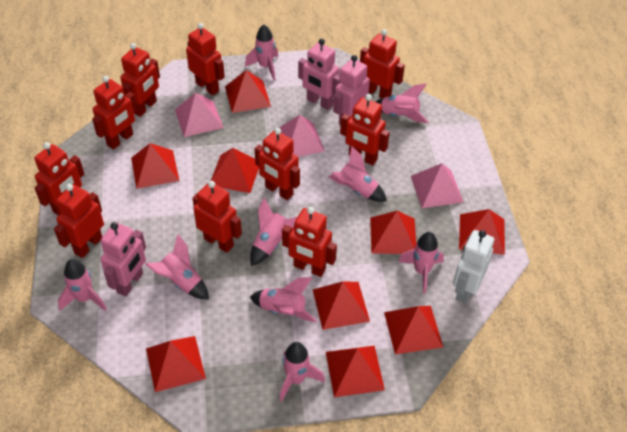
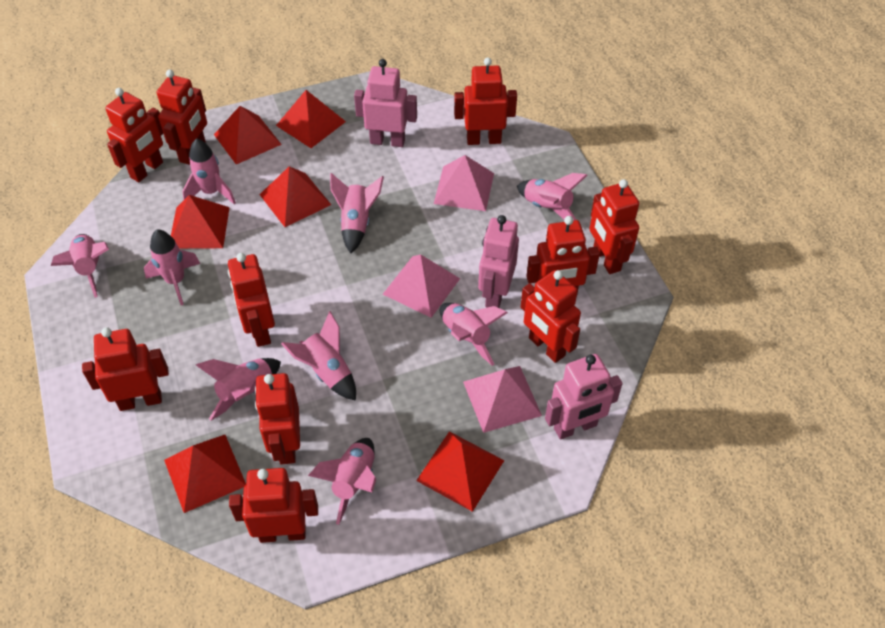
red pyramid: [131,143,179,189] [146,336,206,392] [211,148,259,193] [225,70,271,113] [313,281,370,330] [326,346,385,397] [370,211,416,254] [384,306,443,354] [459,209,505,255] = 9 -> [164,435,246,513] [171,195,230,249] [214,106,282,164] [259,166,331,227] [276,90,346,148] [416,432,505,512] = 6
white robot: [453,230,494,304] = 1 -> none = 0

